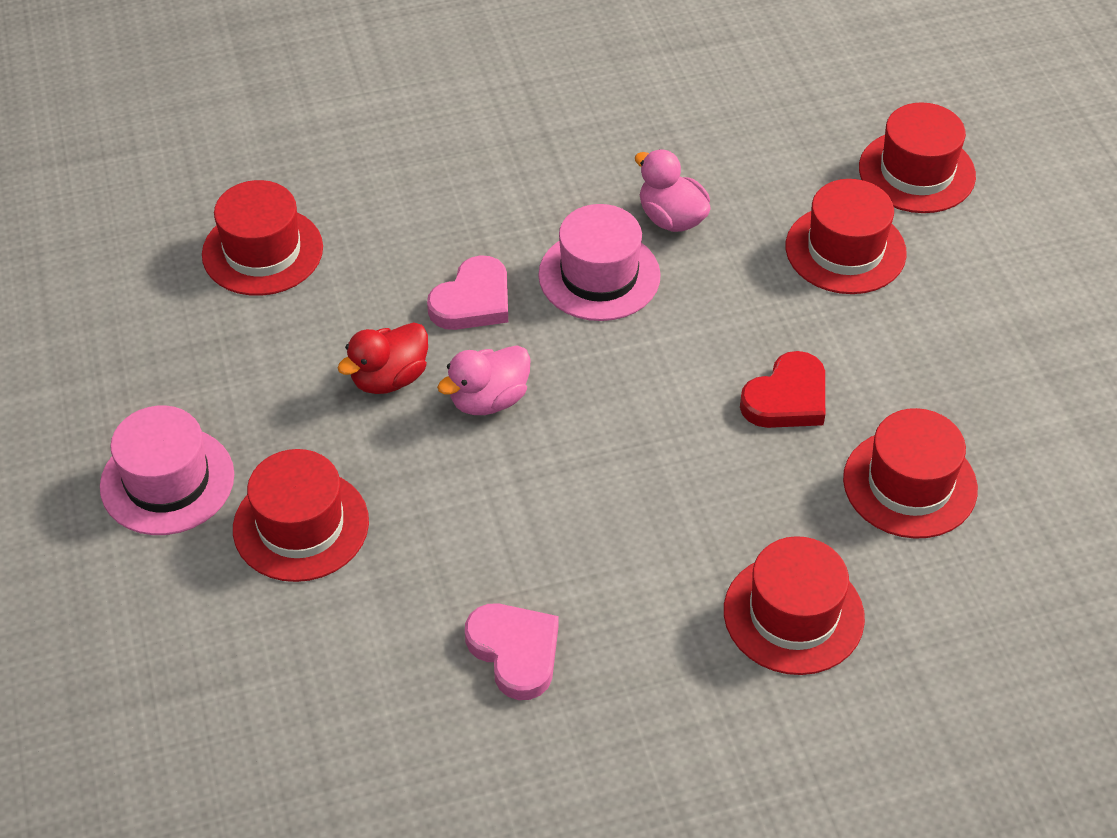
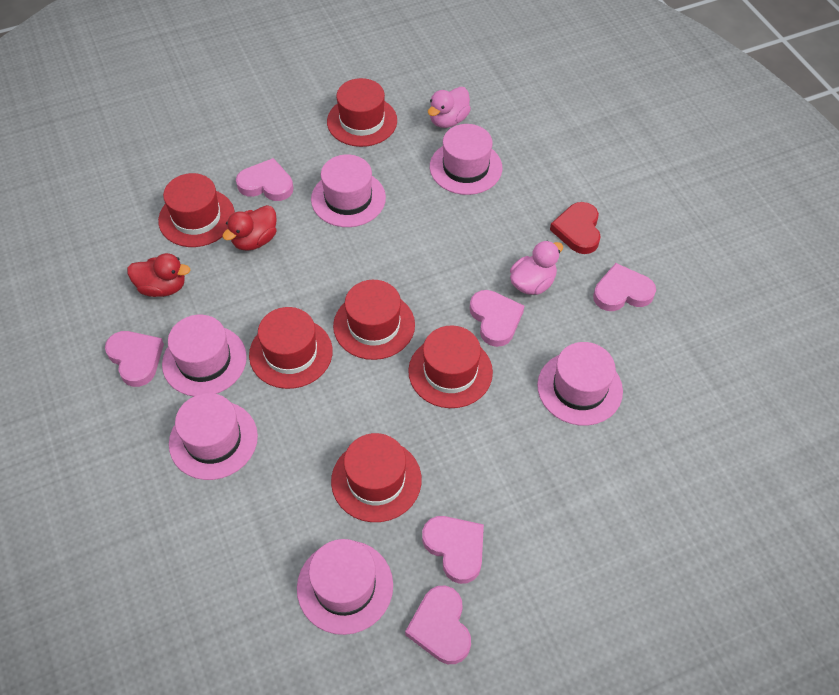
pink hat: [100,405,234,535] [538,204,661,321] = 2 -> [162,315,247,396] [169,393,258,480] [297,539,393,635] [311,154,386,227] [430,124,502,195] [537,342,623,426] = 6
pink heart: [427,255,508,330] [465,604,559,700] = 2 -> [105,331,164,387] [236,158,293,201] [405,586,471,664] [422,516,484,584] [470,290,524,347] [593,263,656,311] = 6
red duck: [337,323,428,394] = 1 -> [127,253,190,297] [222,205,277,251] = 2

